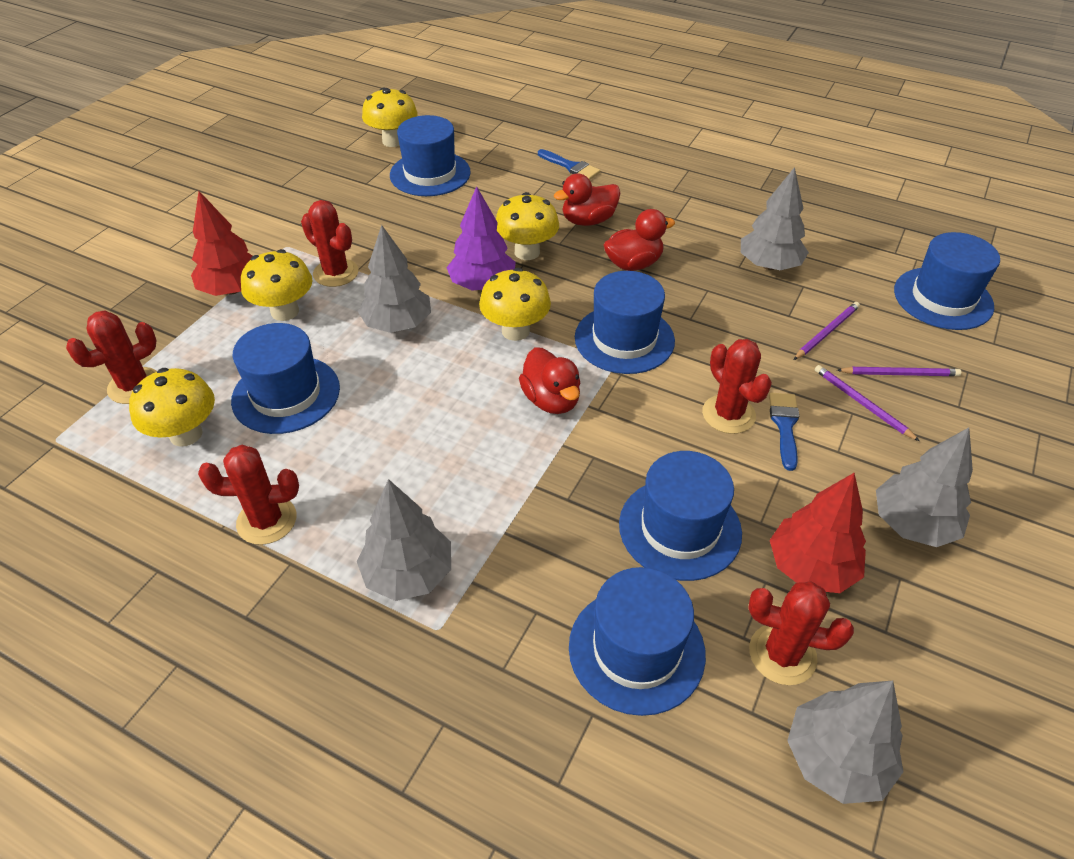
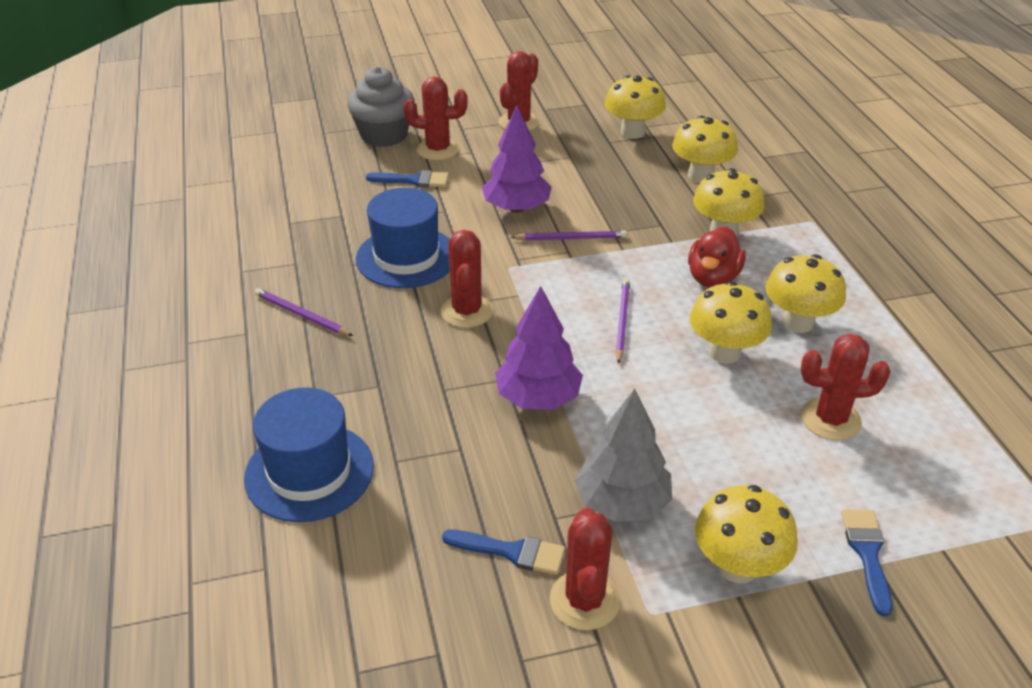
blue brush: [538,149,600,180] [769,393,799,471] = 2 -> [366,170,449,187] [442,530,565,575] [841,509,892,617] = 3
blue hat: [231,323,340,434] [390,115,471,196] [569,567,706,716] [575,271,675,374] [619,451,742,581] [894,232,1000,330] = 6 -> [244,387,374,522] [356,188,450,288] = 2
grey cupcake: none = 0 -> [347,67,415,147] = 1
grey tree: [357,479,451,601] [358,225,431,333] [741,167,809,270] [787,681,904,804] [876,427,973,547] = 5 -> [574,389,672,522] = 1
purple tree: [446,186,516,291] = 1 -> [482,106,552,213] [495,286,583,410] = 2
red duck: [519,347,580,414] [554,174,620,226] [604,209,675,271] = 3 -> [688,226,746,288] = 1
red tree: [191,191,252,296] [770,473,866,593] = 2 -> none = 0
yellow mushroom: [129,368,215,447] [241,249,313,321] [362,88,417,147] [479,268,551,341] [496,192,559,260] = 5 -> [605,75,666,139] [672,115,738,183] [690,281,772,364] [693,168,764,237] [695,485,798,583] [766,254,846,333] = 6

